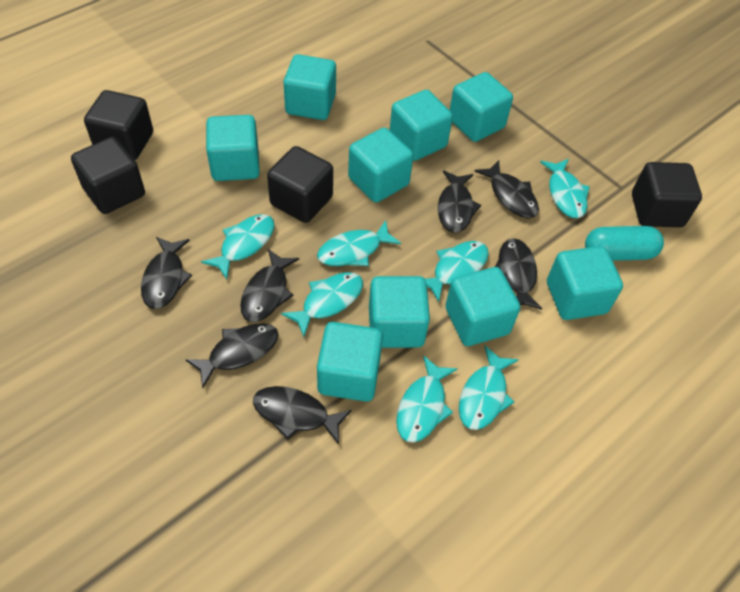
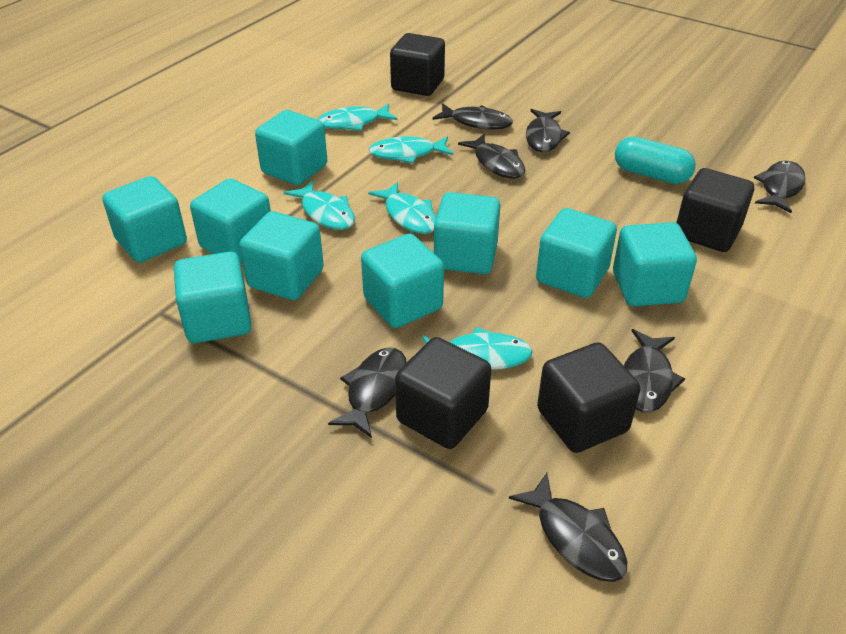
turquoise fish: [201,214,275,279] [281,272,363,337] [317,220,401,266] [396,355,458,443] [425,241,489,302] [459,346,519,430] [540,159,590,218] = 7 -> [284,180,355,230] [317,104,398,131] [368,136,453,163] [368,182,436,234] [422,327,533,370] = 5

